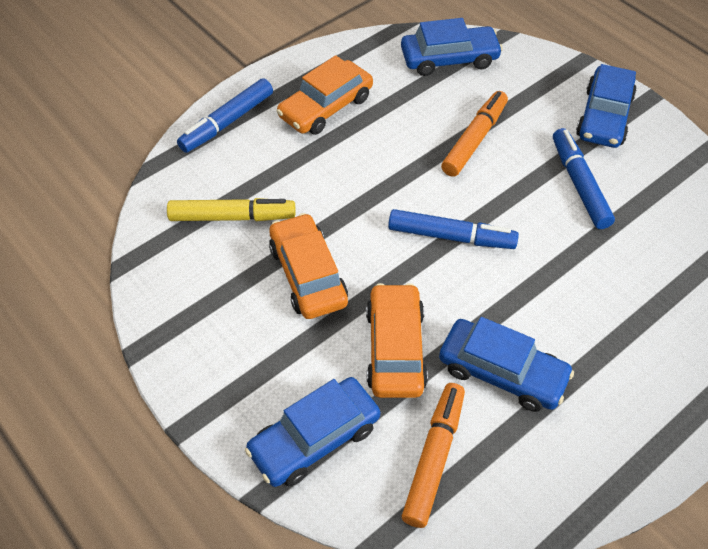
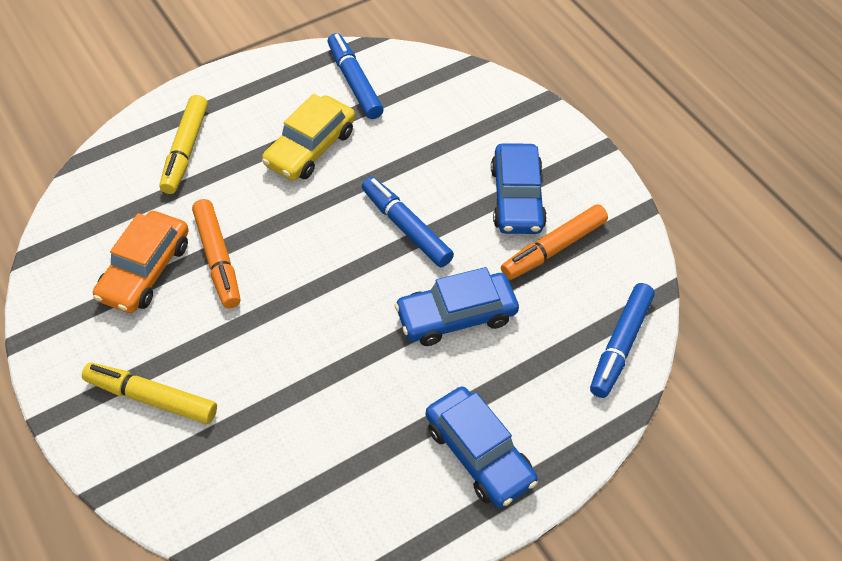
blue car: [245,377,380,487] [401,18,503,76] [439,317,574,412] [576,64,637,148] = 4 -> [395,267,519,346] [426,386,538,508] [491,143,547,234] = 3
orange car: [269,213,348,319] [276,55,373,135] [366,283,428,398] = 3 -> [93,211,189,313] = 1
yellow car: none = 0 -> [262,94,355,180] = 1
yellow marker: [167,198,295,221] = 1 -> [82,363,217,424] [159,95,208,194] = 2

